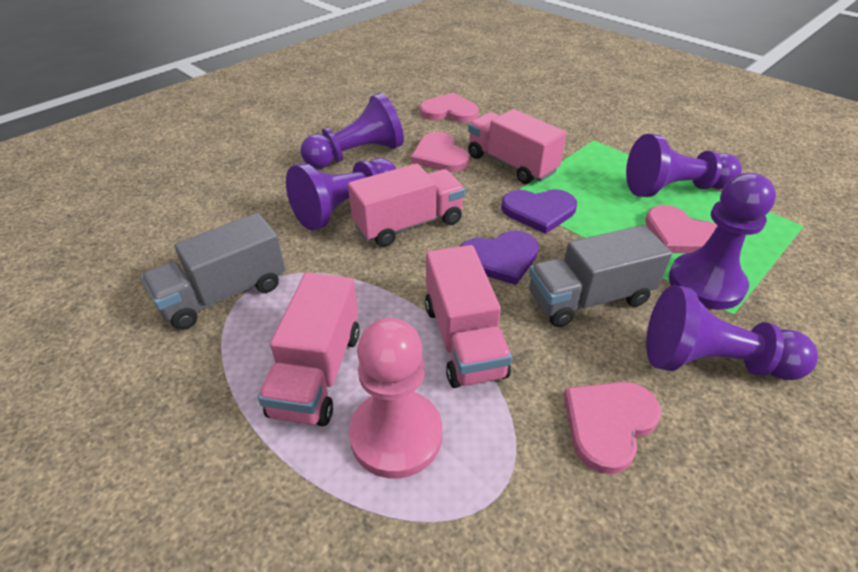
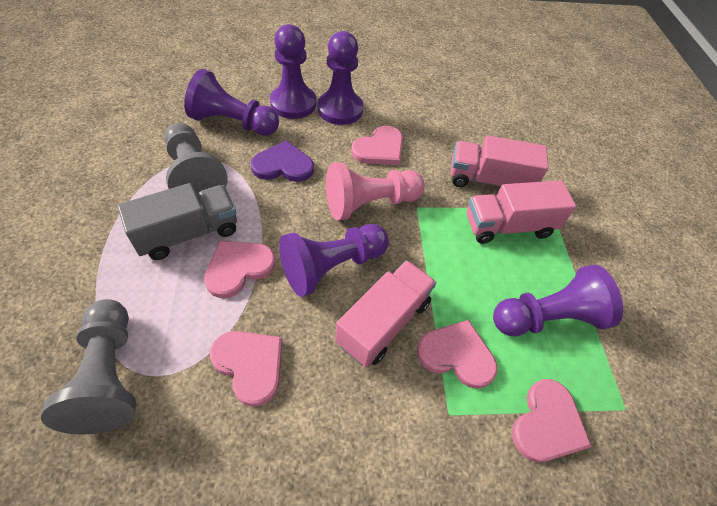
grey pawn: none = 0 -> [41,299,136,435] [164,123,228,204] = 2
grey truck: [141,213,285,330] [529,225,672,327] = 2 -> [117,183,237,260] = 1
pink heart: [411,132,469,172] [420,93,479,122] [564,382,662,474] [645,205,718,253] = 4 -> [204,241,276,298] [210,331,282,407] [351,126,403,165] [417,320,497,389] [512,379,592,462] = 5
pink truck: [258,273,360,426] [348,164,465,247] [425,245,512,388] [468,109,567,184] = 4 -> [335,260,436,367] [451,135,548,187] [466,180,576,244] = 3
purple heart: [460,231,539,285] [501,189,577,234] = 2 -> [251,140,314,182] = 1

